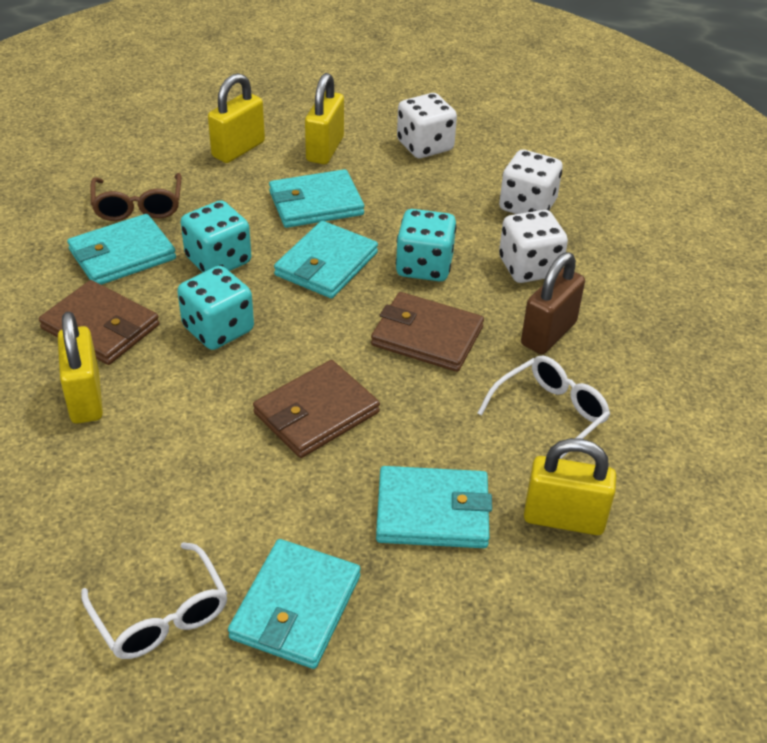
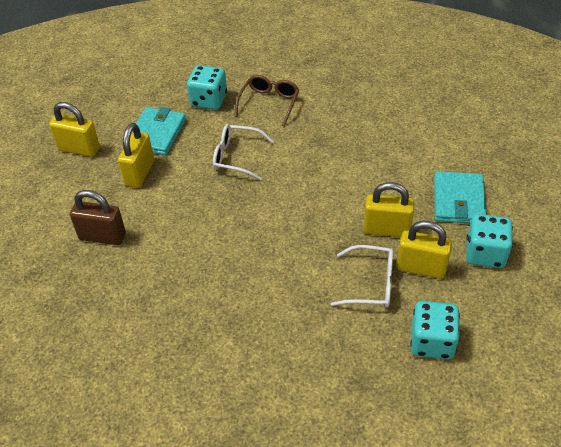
brown wallet: [39,280,159,365] [253,360,380,458] [371,292,484,372] = 3 -> none = 0
turquoise wallet: [67,214,176,285] [228,539,361,669] [269,169,364,228] [274,221,378,299] [376,466,492,548] = 5 -> [131,107,186,155] [434,171,486,224] = 2
white dice: [397,93,457,158] [499,150,563,214] [499,210,568,283] = 3 -> none = 0

